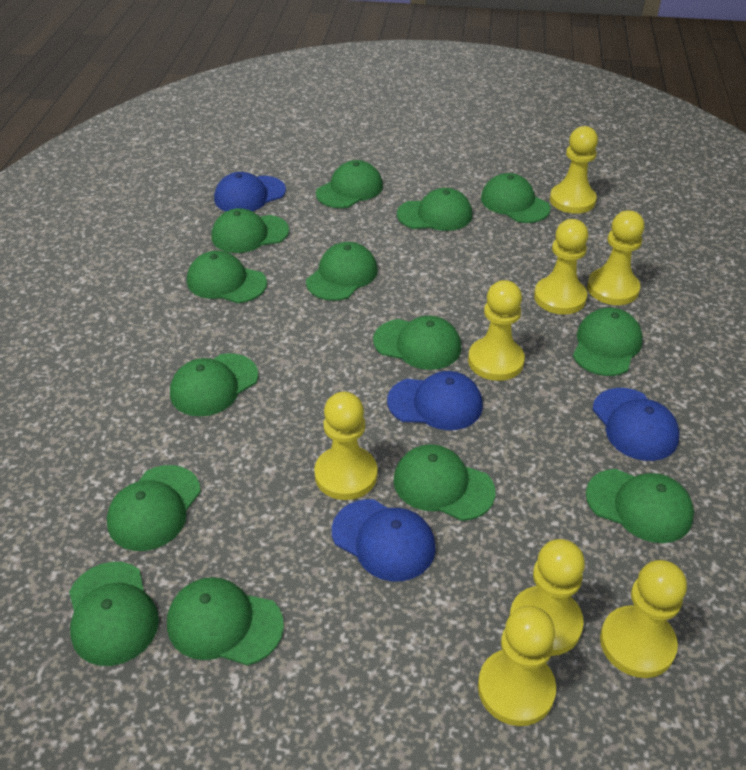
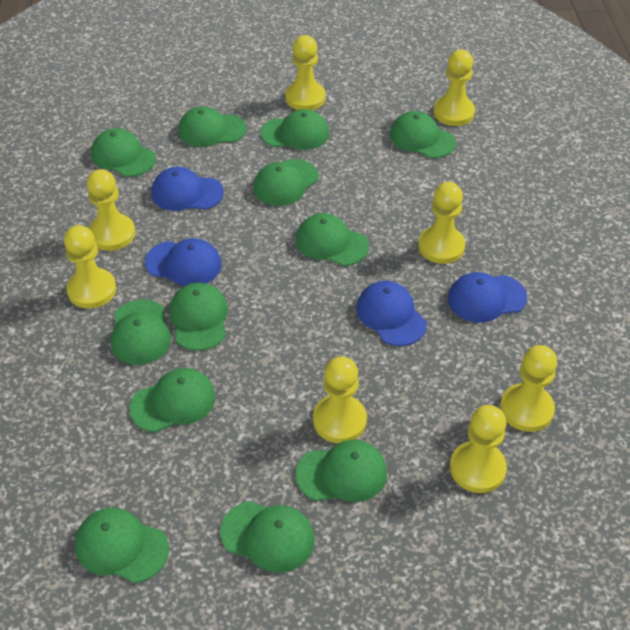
green cap: [69,562,159,666] [107,465,201,551] [167,577,284,666] [170,353,258,416] [187,251,267,303] [212,208,289,253] [306,242,378,301] [316,160,383,208] [373,316,462,370] [393,444,495,521] [397,188,472,231] [481,173,550,223] [573,308,643,376] [586,469,694,543] = 14 -> [75,508,169,583] [91,128,156,177] [111,300,171,365] [129,368,215,432] [169,283,228,351] [178,107,247,147] [220,501,315,573] [253,159,319,206] [261,109,329,150] [296,213,369,266] [296,440,387,502] [390,111,456,158] = 12

